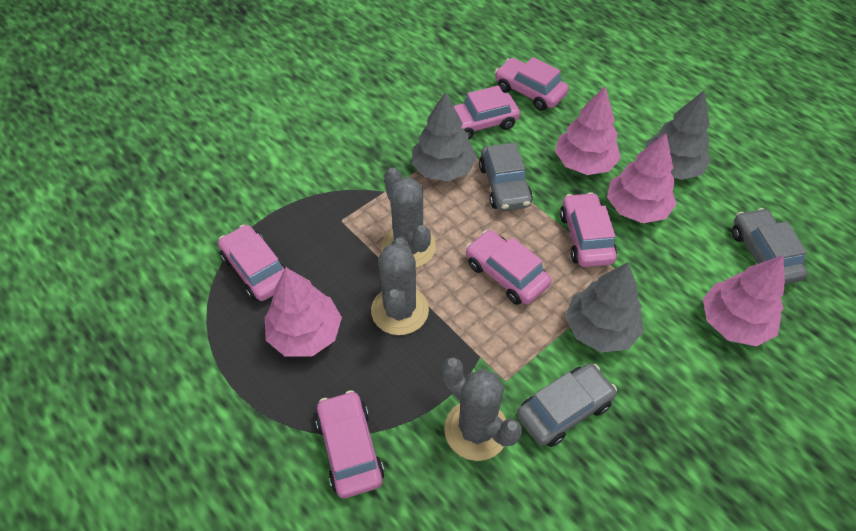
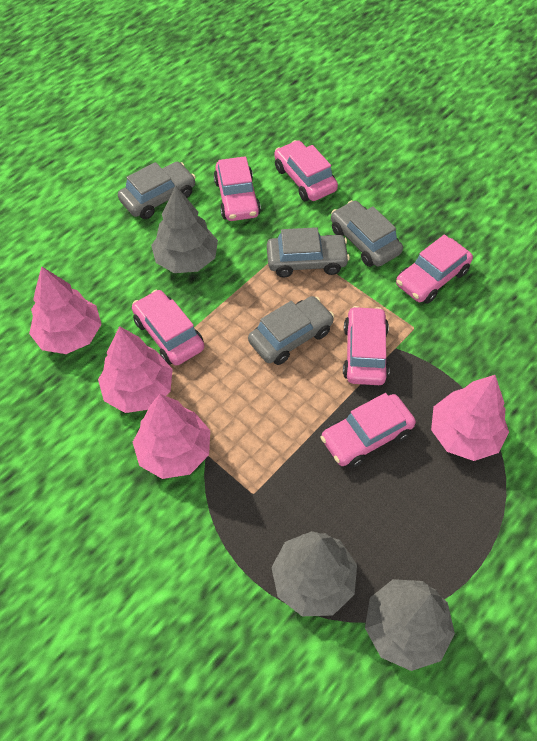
grey cactus: [371,237,429,335] [382,168,436,268] [442,357,522,461] = 3 -> none = 0
grey car: [479,143,533,211] [517,363,617,447] [732,208,808,284] = 3 -> [118,162,196,219] [248,296,334,365] [267,227,350,277] [331,200,403,267] = 4

